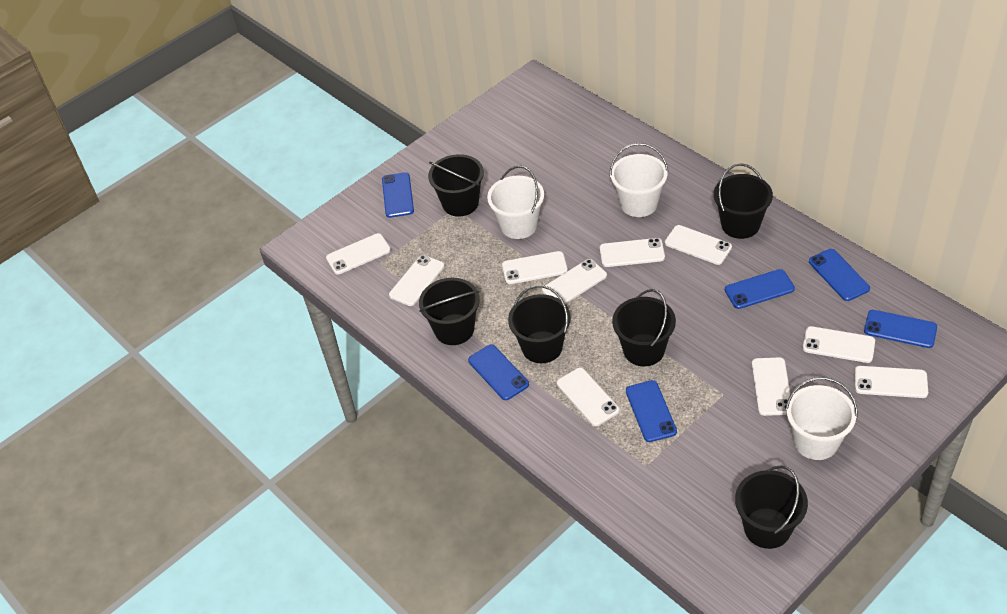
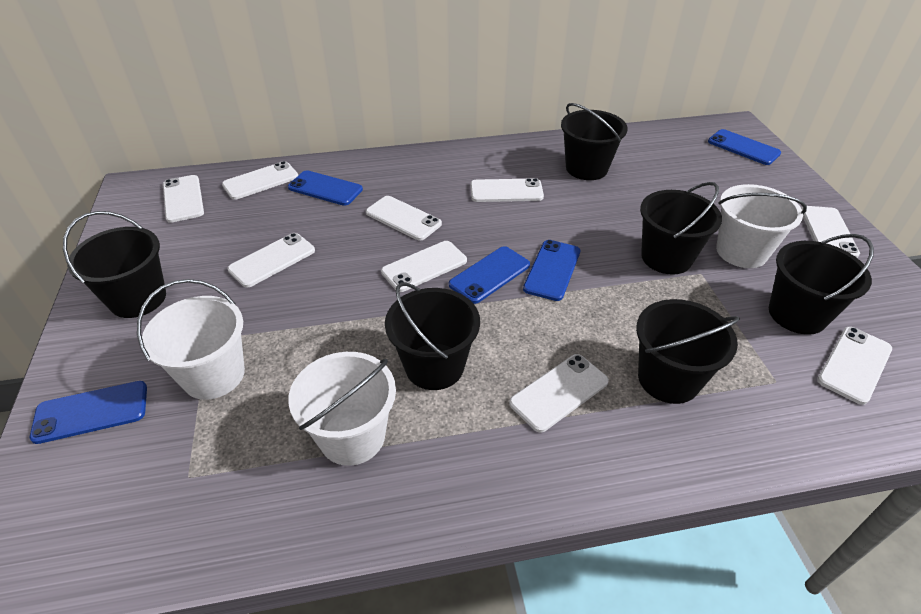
blue phone: [382,172,414,218] [468,344,529,400] [626,380,677,442] [725,269,795,309] [809,249,870,301] [864,310,937,348] = 6 -> [30,381,147,444] [288,170,363,206] [449,246,530,304] [523,240,580,301] [708,129,781,165] = 5
white phone: [326,233,391,275] [389,255,445,306] [502,251,568,284] [542,259,607,304] [557,368,620,426] [600,238,665,267] [665,225,732,265] [752,357,790,416] [803,326,875,363] [854,366,928,398] = 10 -> [163,175,204,223] [222,161,298,200] [228,233,315,288] [366,196,442,240] [381,241,467,292] [470,178,544,202] [509,354,609,432] [801,206,860,258] [817,327,892,405] = 9

